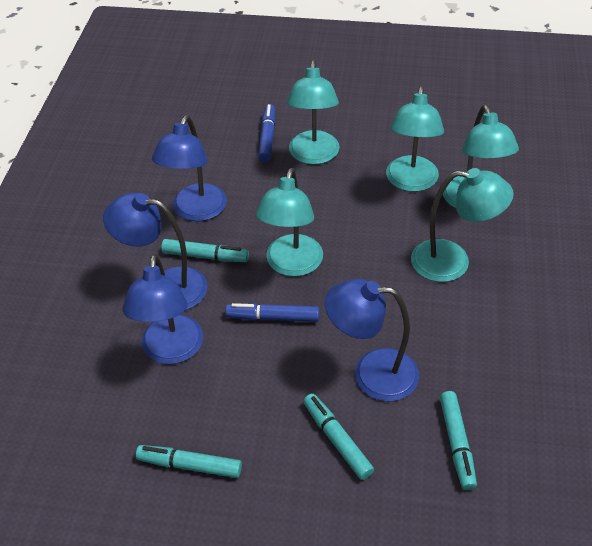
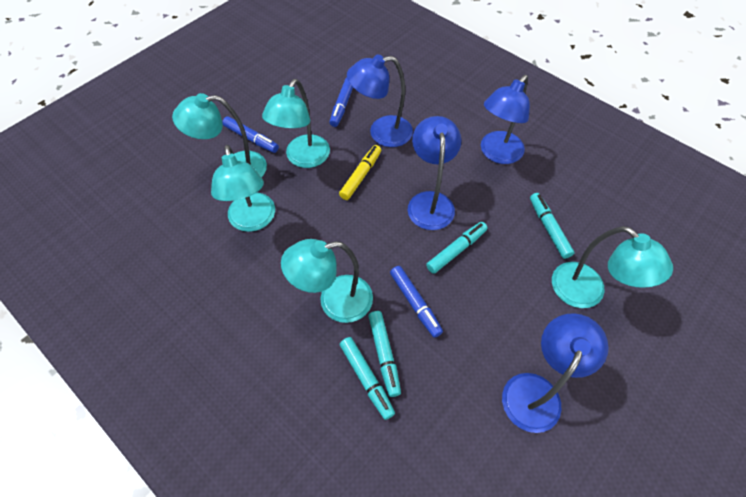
blue marker: [225,303,319,322] [258,104,275,162] = 2 -> [222,116,279,153] [329,77,353,127] [390,266,443,338] = 3
yellow marker: none = 0 -> [339,145,381,200] = 1

